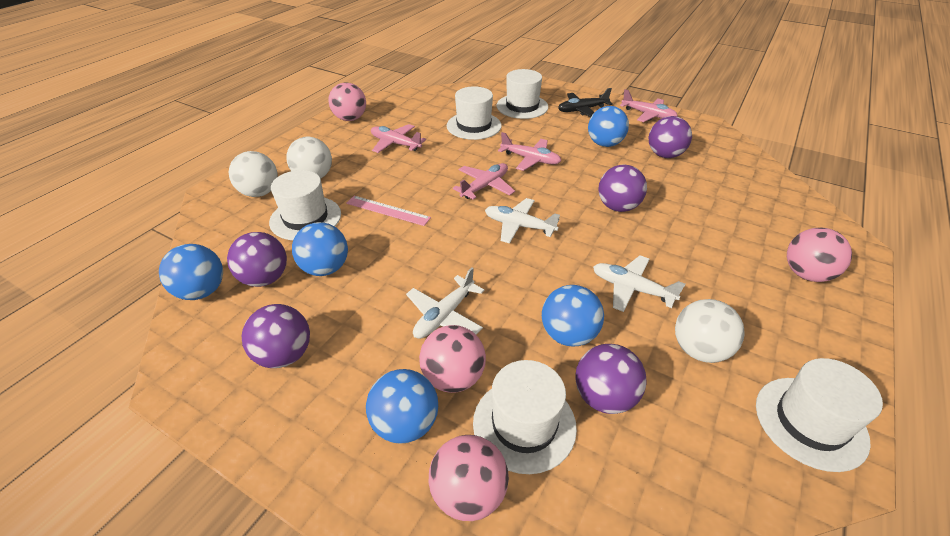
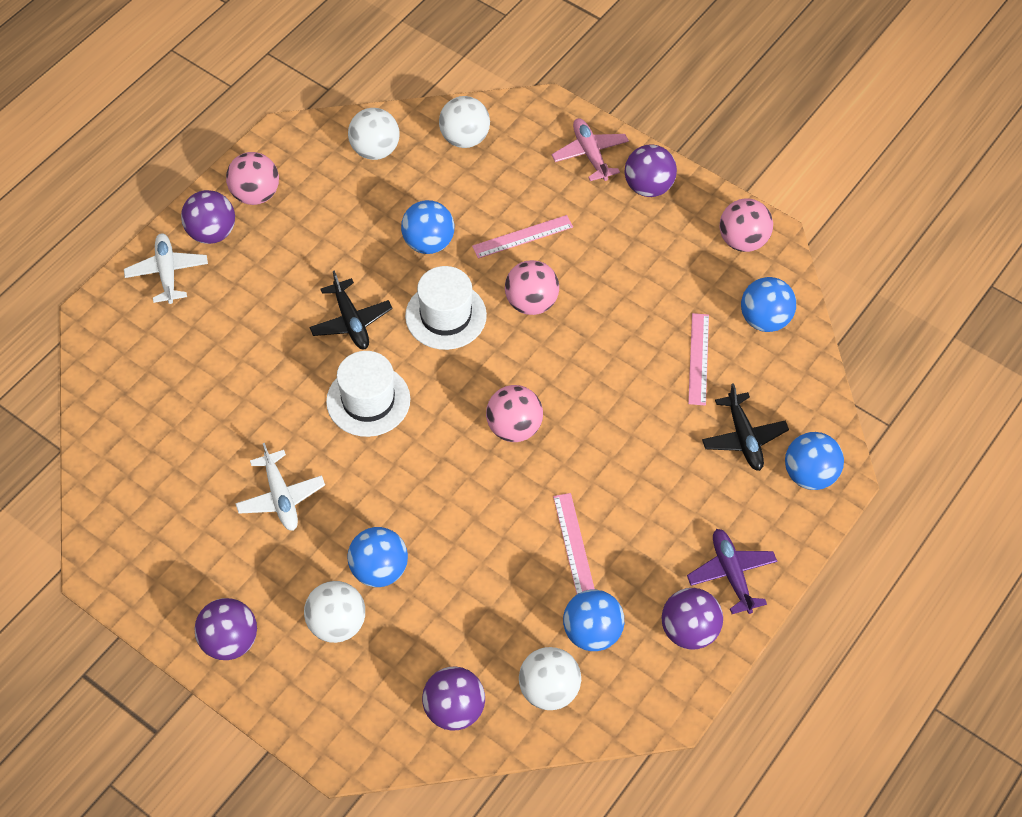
black plane: [558,88,613,117] = 1 -> [309,270,393,349] [702,383,789,471] = 2
pink plane: [371,124,426,153] [453,163,515,200] [498,132,561,171] [620,89,678,122] = 4 -> [552,118,629,181] = 1
pink ruler: [346,196,431,226] = 1 -> [472,215,573,259] [553,493,595,594] [688,313,709,406] = 3
purple plane: none = 0 -> [687,529,777,614] = 1
white ball: [229,151,278,197] [286,137,332,179] [675,299,745,363] = 3 -> [304,581,365,643] [348,108,400,160] [439,96,490,148] [519,647,581,710] = 4
white hat: [269,170,341,240] [447,86,502,140] [473,360,577,474] [496,69,549,119] [756,358,883,472] = 5 -> [326,351,410,437] [405,266,487,350] = 2
white plane: [406,267,485,339] [485,198,560,243] [593,255,685,312] = 3 -> [124,233,208,304] [235,443,325,531] = 2

